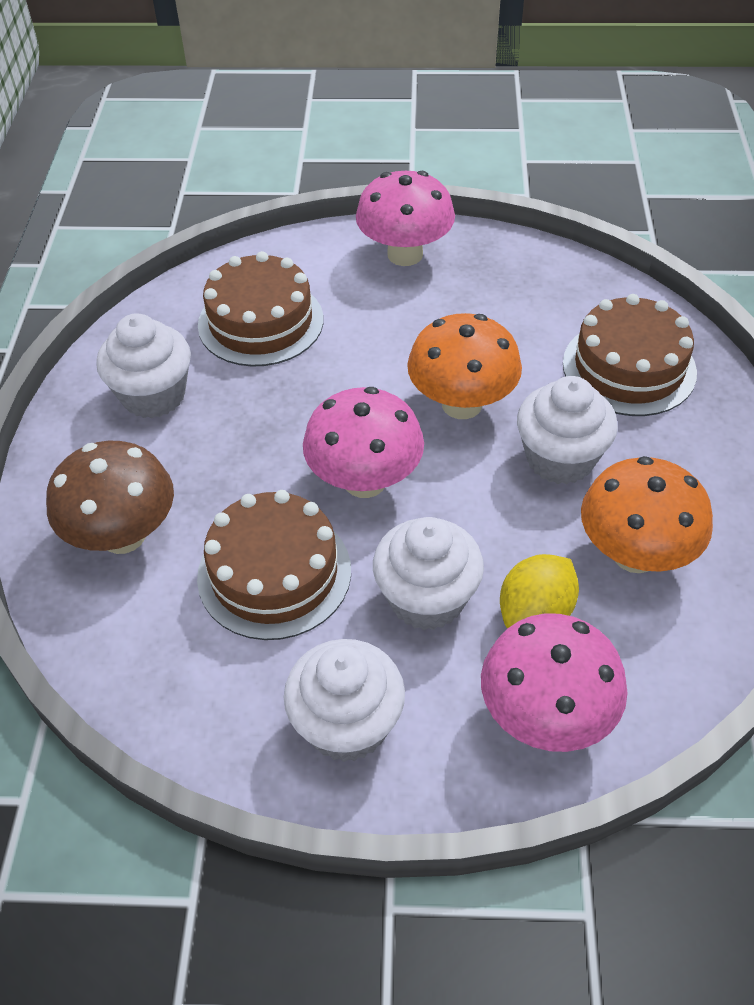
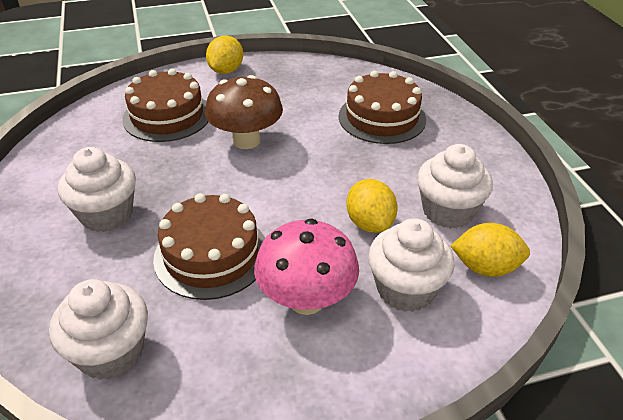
orange mushroom: [407,313,522,419] [581,456,713,573] = 2 -> none = 0
pink mushroom: [303,387,424,498] [356,171,455,266] [481,613,628,752] = 3 -> [254,219,359,315] = 1
yellow lemon: [500,554,579,628] = 1 -> [206,36,243,74] [346,179,398,233] [451,223,530,277] = 3

